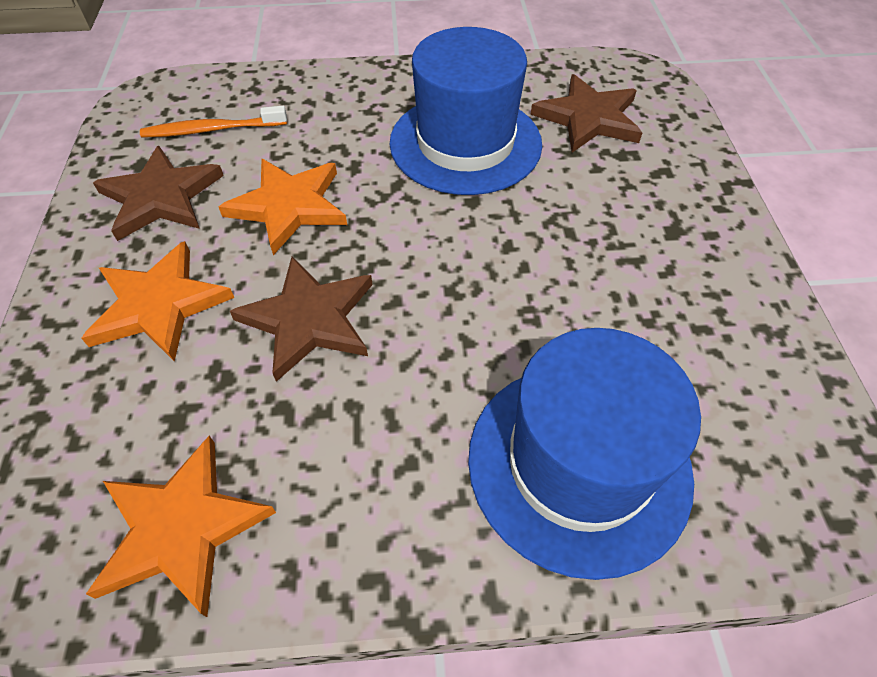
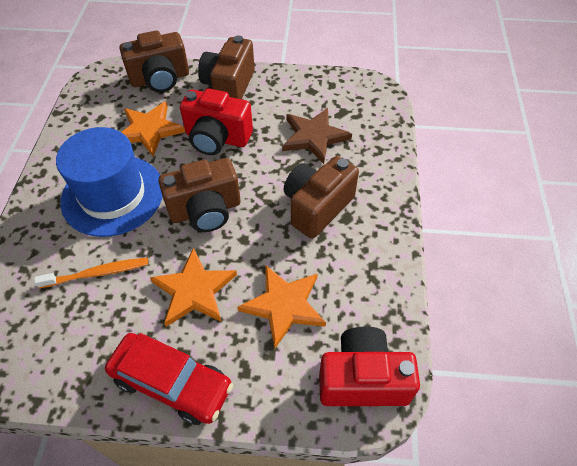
blue hat: [390,27,542,195] [468,328,701,580] = 2 -> [56,127,163,237] = 1
brown camera: none = 0 -> [120,31,189,93] [158,158,241,232] [198,35,255,99] [284,156,359,239] = 4
brown star: [93,146,224,241] [230,256,373,382] [531,74,642,153] = 3 -> [282,108,352,164] = 1
red camera: none = 0 -> [180,88,253,155] [319,326,420,406] = 2
red car: none = 0 -> [105,333,233,425] = 1

